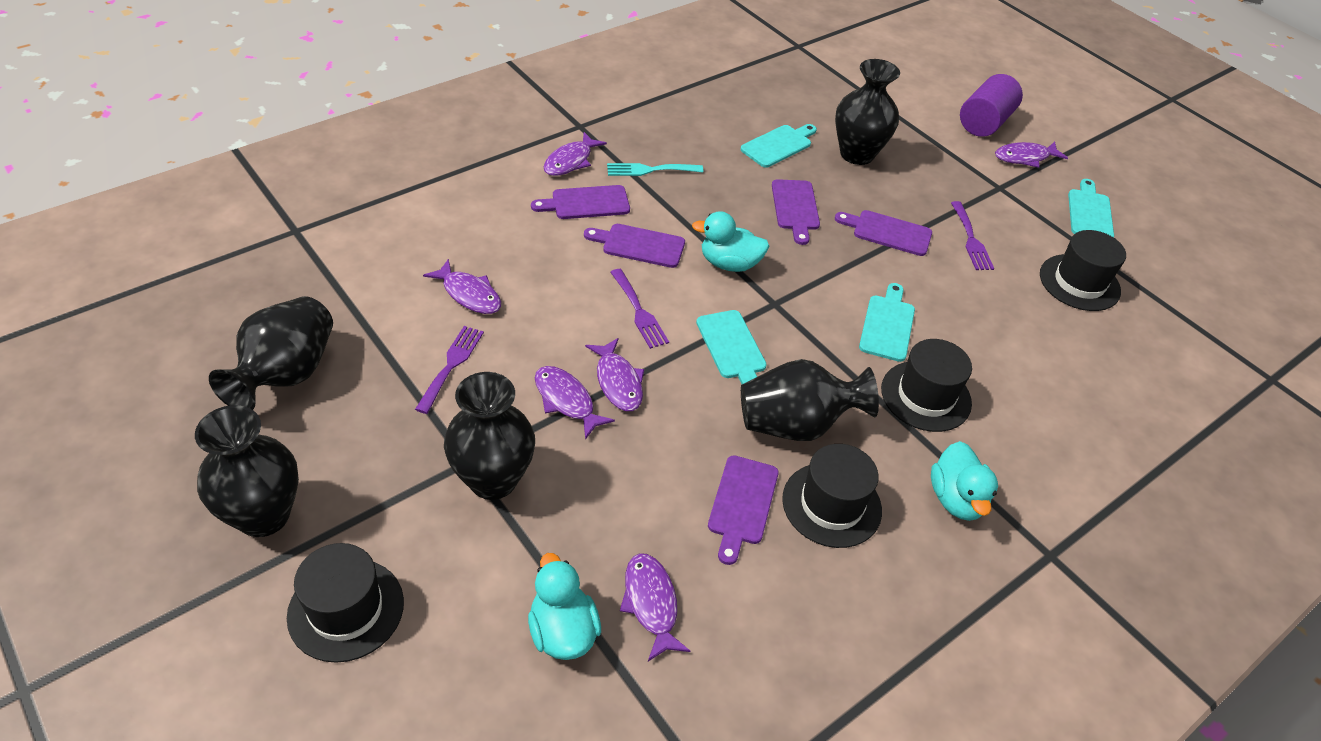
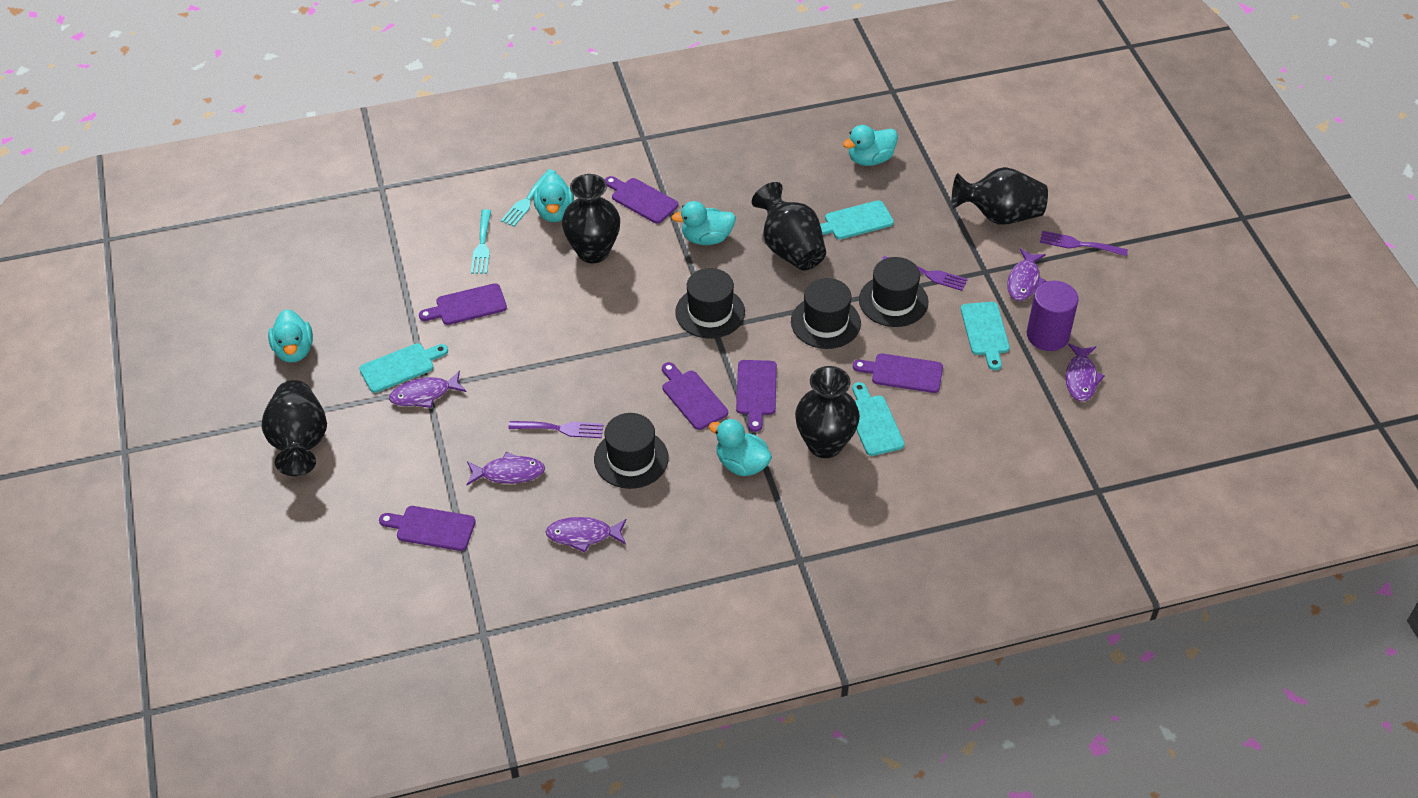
purple cutting board: [531,185,630,219] [584,224,685,268] [708,455,779,565] [772,179,820,245] [835,210,932,256] = 5 -> [379,506,476,551] [419,283,507,325] [605,176,678,224] [662,362,728,430] [736,360,777,432] [853,353,943,393] = 6
purple fish: [423,259,501,314] [535,366,615,440] [544,132,607,176] [585,338,644,411] [620,553,690,661] [995,142,1068,168] = 6 -> [389,371,466,408] [467,452,545,485] [546,517,626,552] [1007,248,1046,301] [1066,343,1105,401] = 5
turquoise duck: [528,553,601,660] [692,211,769,272] [931,441,998,521] = 3 -> [268,309,313,362] [533,173,574,222] [672,201,736,245] [709,419,772,476] [843,125,898,166] = 5
turquoise fork: [607,163,703,176] = 1 -> [471,209,491,274] [501,169,556,227] = 2

